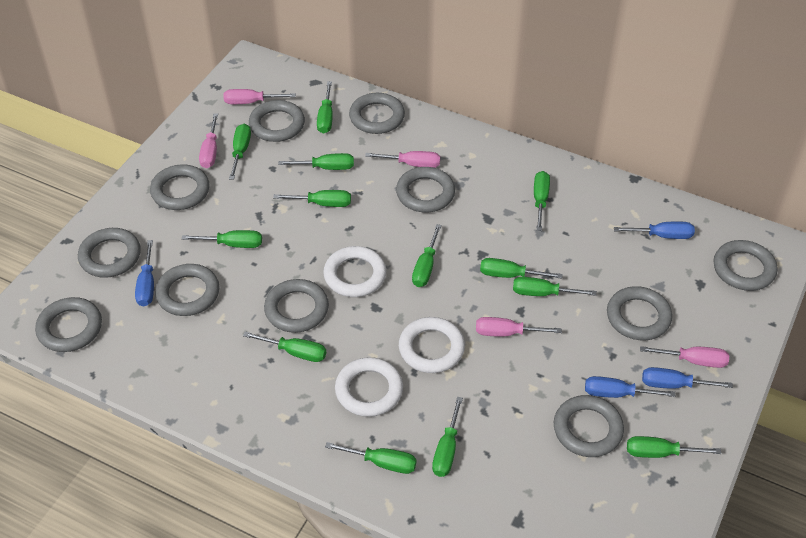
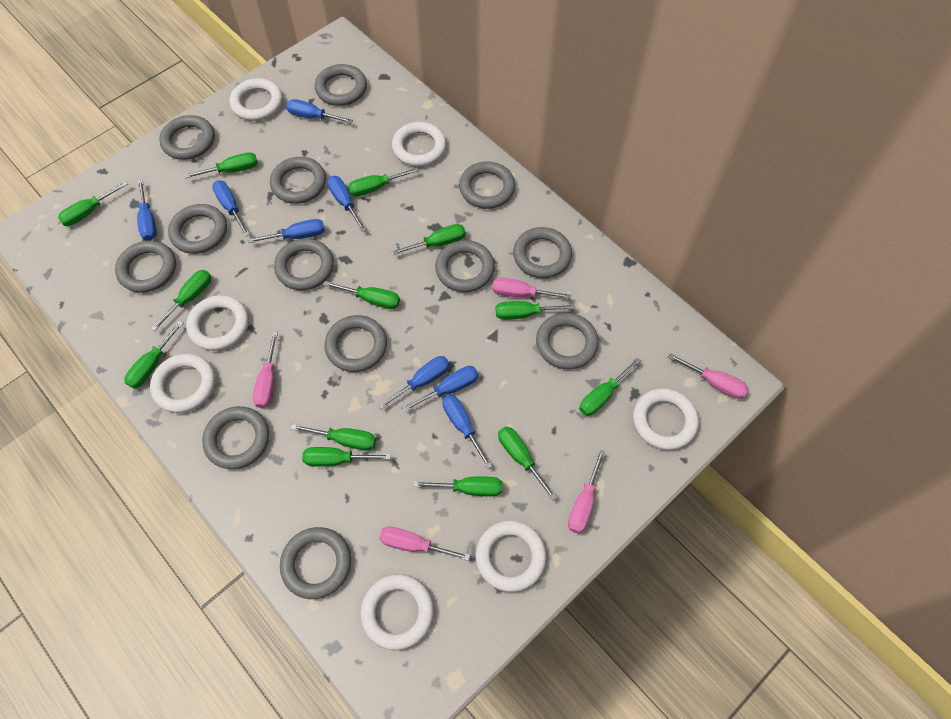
blue screwdriver: [135,240,154,306] [585,376,675,398] [614,221,695,239] [642,367,733,389] = 4 -> [137,180,157,241] [212,180,250,237] [248,219,325,243] [286,99,353,123] [327,176,366,232] [378,356,450,409] [402,366,479,412] [442,395,492,469] = 8
grey ring: [35,297,102,352] [78,228,141,278] [150,165,210,210] [155,264,220,316] [249,100,305,142] [264,279,329,333] [349,93,405,134] [396,167,455,212] [554,395,624,457] [607,286,672,340] [714,240,777,291] = 11 -> [115,240,176,293] [159,115,215,160] [168,204,227,254] [202,406,269,469] [270,157,326,204] [274,238,334,290] [280,527,351,599] [315,64,367,106] [324,315,387,372] [435,240,495,292] [459,161,515,209] [513,227,572,278] [536,313,599,369] = 13
white ring: [323,246,386,297] [335,357,403,417] [399,317,465,373] = 3 -> [150,353,215,413] [186,295,249,351] [229,78,283,121] [361,574,434,650] [392,122,446,167] [475,520,546,592] [633,388,699,450] = 7

